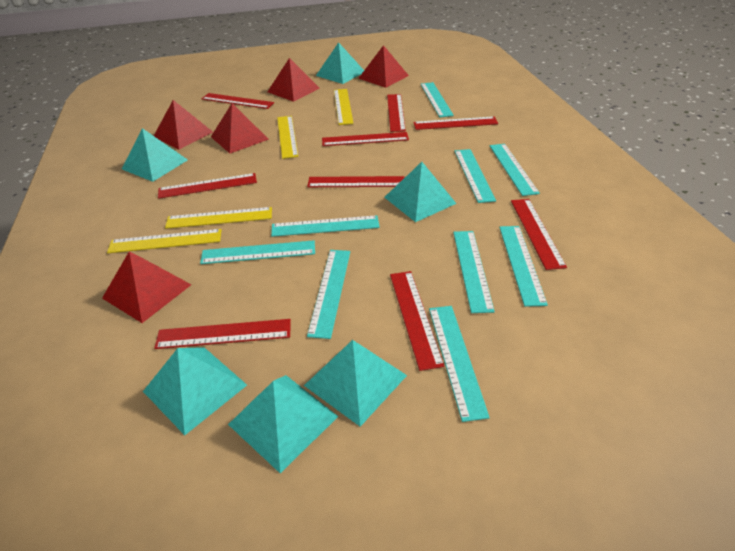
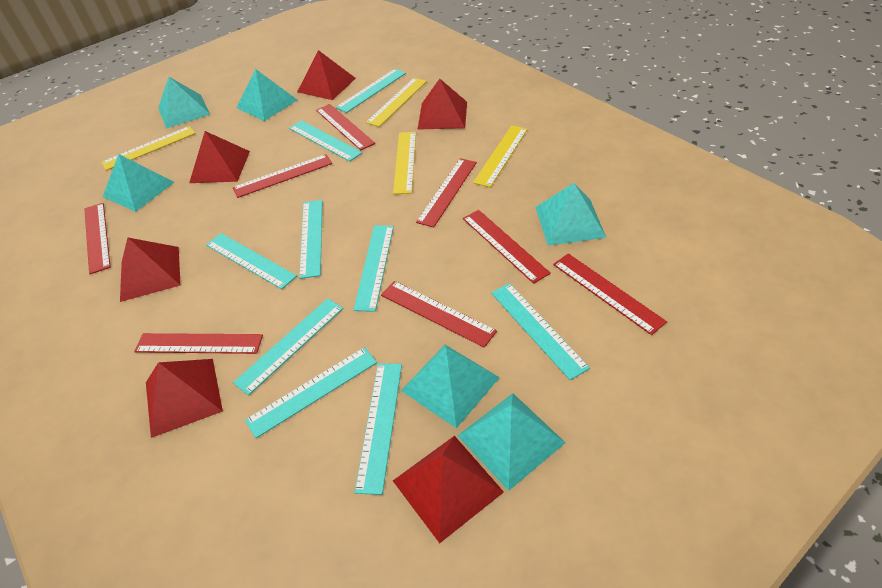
red pyramid: [102,251,191,323] [154,100,213,149] [211,103,269,153] [268,58,319,102] [358,45,409,88] = 5 -> [120,237,180,302] [146,359,223,438] [189,131,250,183] [297,50,356,100] [393,436,504,543] [417,79,467,130] = 6
red ruler: [154,319,291,349] [158,173,257,199] [201,93,274,109] [307,176,404,187] [322,132,409,146] [387,94,406,132] [390,271,444,371] [413,116,498,130] [511,199,567,270] = 9 -> [84,203,111,274] [134,333,263,354] [233,154,332,198] [316,104,375,150] [381,281,497,348] [416,158,477,227] [463,210,551,284] [553,253,667,335] = 8

